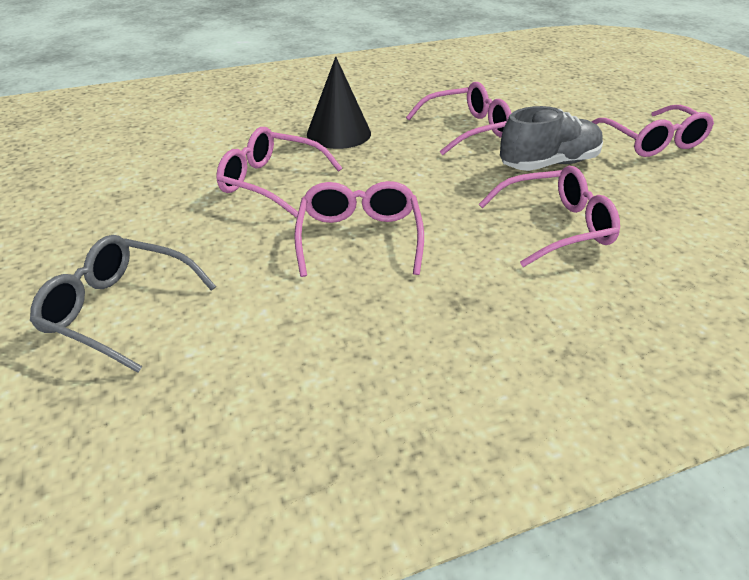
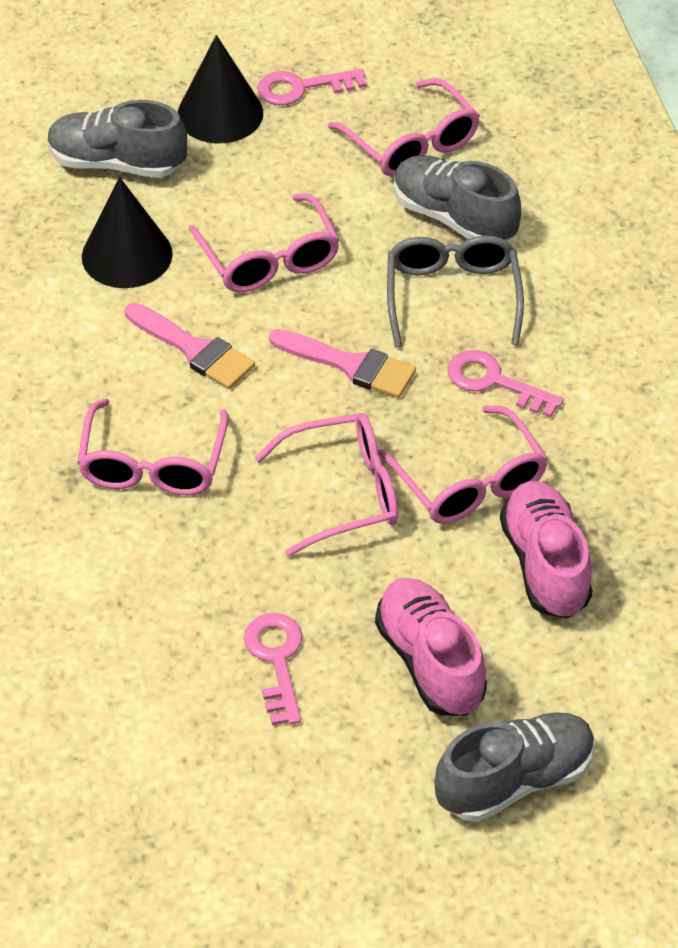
black cone: [307,57,371,149] = 1 -> [82,177,173,288] [178,35,263,143] = 2
grey shoe: [500,106,603,171] = 1 -> [48,100,187,178] [394,155,521,241] [435,712,595,822] = 3
pink brush: none = 0 -> [125,303,255,389] [269,329,416,398] = 2
pink key: none = 0 -> [244,613,302,725] [257,68,366,105] [447,350,564,418] = 3
pink shoe: none = 0 -> [375,578,487,716] [500,481,592,618] = 2

